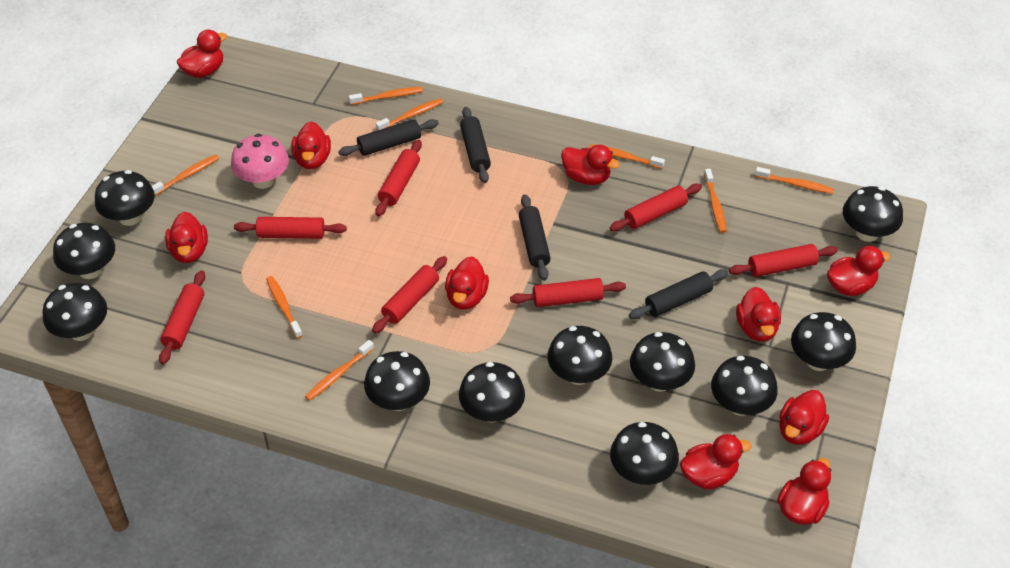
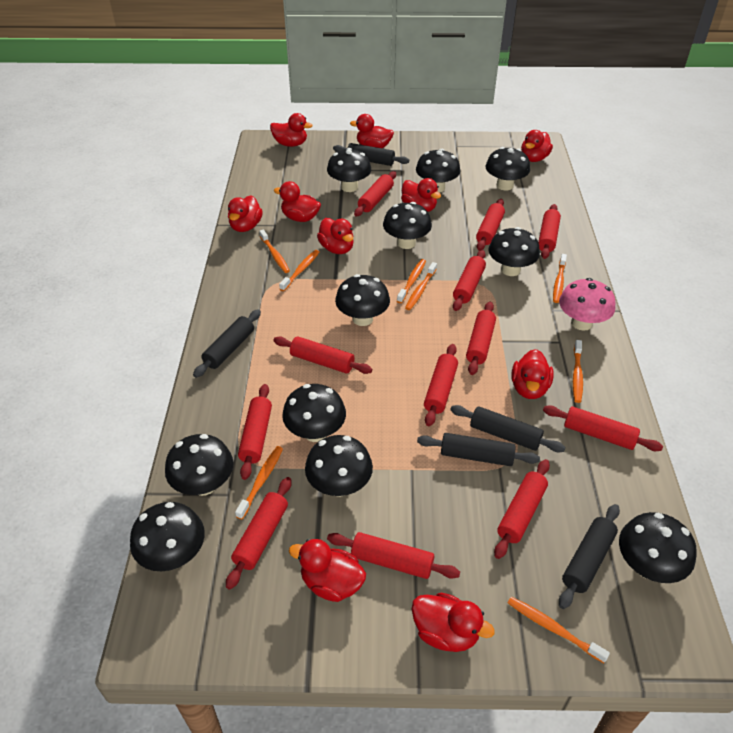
black rolling pin: [338,119,439,156] [460,107,491,183] [519,194,551,281] [629,269,728,319] = 4 -> [193,309,261,378] [333,143,409,166] [417,433,540,466] [450,405,566,452] [559,504,620,609] = 5
red rolling pin: [159,270,205,364] [234,217,347,239] [372,256,447,334] [376,140,422,217] [510,278,626,307] [610,184,702,231] [729,244,838,277] = 7 -> [226,477,292,590] [238,384,272,480] [273,337,372,374] [327,532,460,579] [354,171,396,216] [424,344,458,426] [453,250,486,311] [466,302,496,375] [476,199,505,251] [494,459,550,559] [538,204,561,259] [543,405,663,451] = 12

